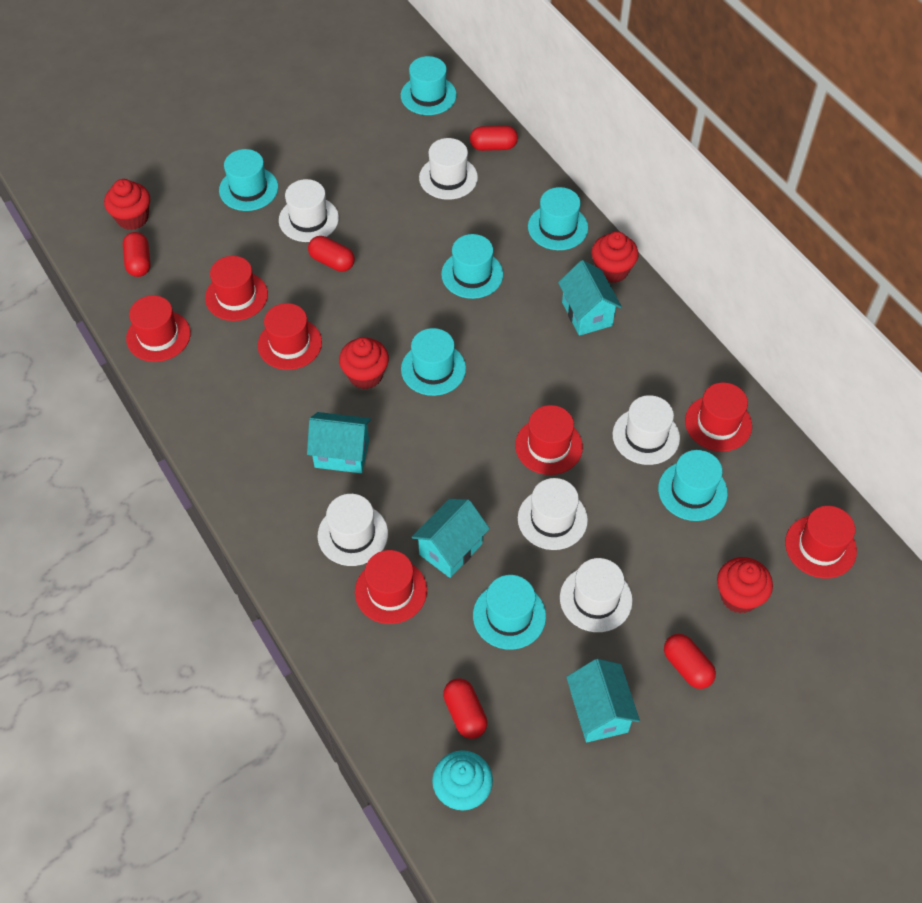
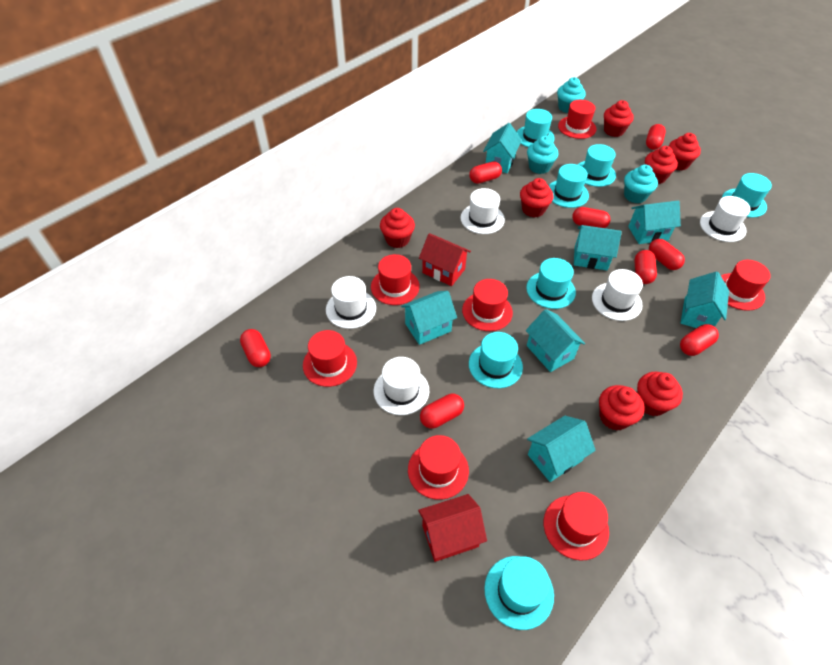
red capsule: [123,232,151,277] [308,236,355,272] [443,678,487,739] [470,126,518,151] [664,634,716,689] = 5 -> [240,329,271,367] [420,394,464,429] [469,161,502,184] [572,207,611,228] [634,250,657,284] [646,124,666,150] [649,239,685,270] [680,324,719,356] = 8
red cupcake: [104,179,150,230] [339,337,389,389] [591,231,639,283] [717,557,773,613] = 4 -> [380,208,415,248] [520,178,554,218] [599,385,645,431] [604,100,634,137] [637,372,683,416] [645,146,678,184] [669,133,701,171] = 7
red house: none = 0 -> [418,494,487,562] [419,233,471,286] = 2
turquoise cupcake: [432,750,493,811] = 1 -> [527,136,558,174] [557,77,586,113] [624,165,658,203] = 3
turquoise house: [307,412,371,473] [412,499,490,578] [558,260,622,336] [566,659,640,742] = 4 -> [401,291,457,345] [483,123,522,173] [526,309,585,372] [527,416,596,482] [574,225,622,270] [628,201,681,244] [681,271,729,328] = 7
white hat: [279,179,339,242] [318,494,388,566] [419,138,478,200] [518,478,588,550] [560,558,633,632] [612,395,680,465] = 6 -> [326,276,376,329] [374,357,429,415] [460,188,505,234] [592,269,643,321] [700,196,750,242] = 5

